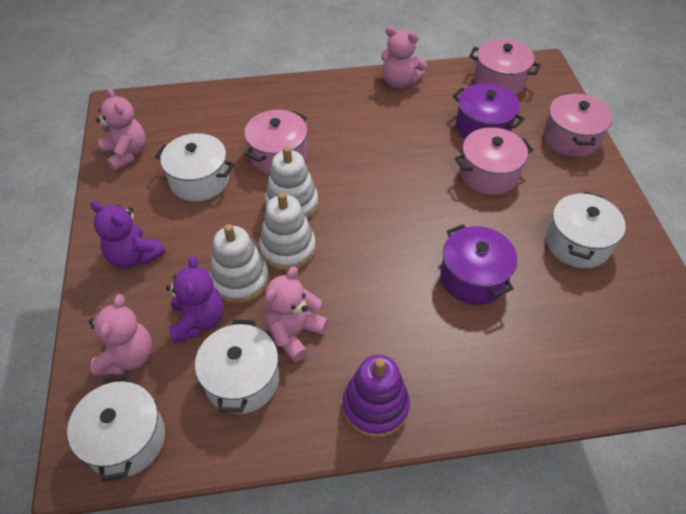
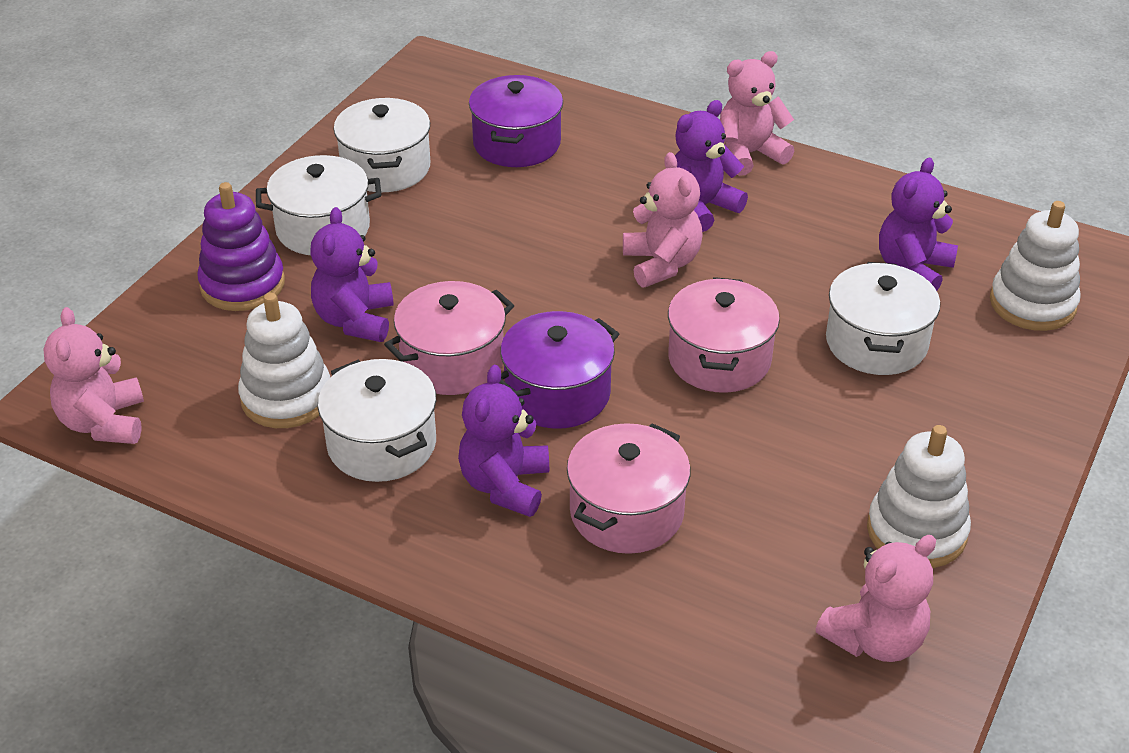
pink pot: [244,110,308,175] [455,127,533,195] [469,39,541,95] [543,93,613,157] = 4 -> [384,281,514,395] [567,423,691,554] [668,277,780,393] = 3
purple teddy bear: [91,201,166,268] [166,255,224,343] = 2 -> [310,207,394,342] [458,365,549,517] [675,100,748,232] [879,158,958,291] = 4

